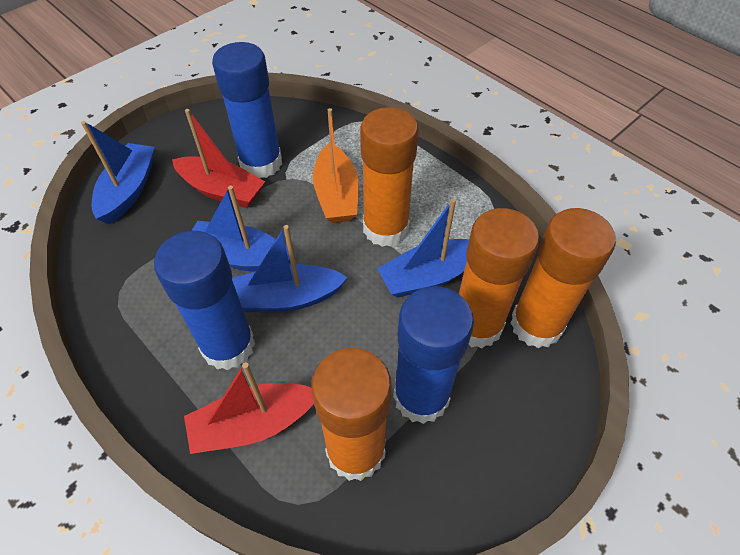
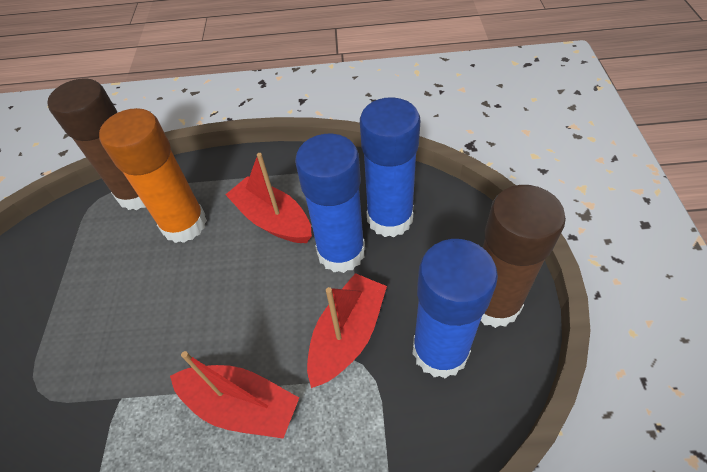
blue boat: [81,121,155,224] [192,186,290,272] [232,225,348,312] [377,198,469,298] = 4 -> none = 0
brown glue stick: none = 0 -> [47,78,146,210] [481,185,566,328] = 2
orange boat: [313,108,359,223] = 1 -> none = 0
orange glue stick: [311,348,392,481] [360,107,418,247] [459,208,539,348] [510,208,616,348] = 4 -> [99,108,207,243] = 1
red boat: [172,109,265,208] [184,362,314,454] = 2 -> [170,351,299,439] [225,153,312,243] [307,273,387,388] = 3

